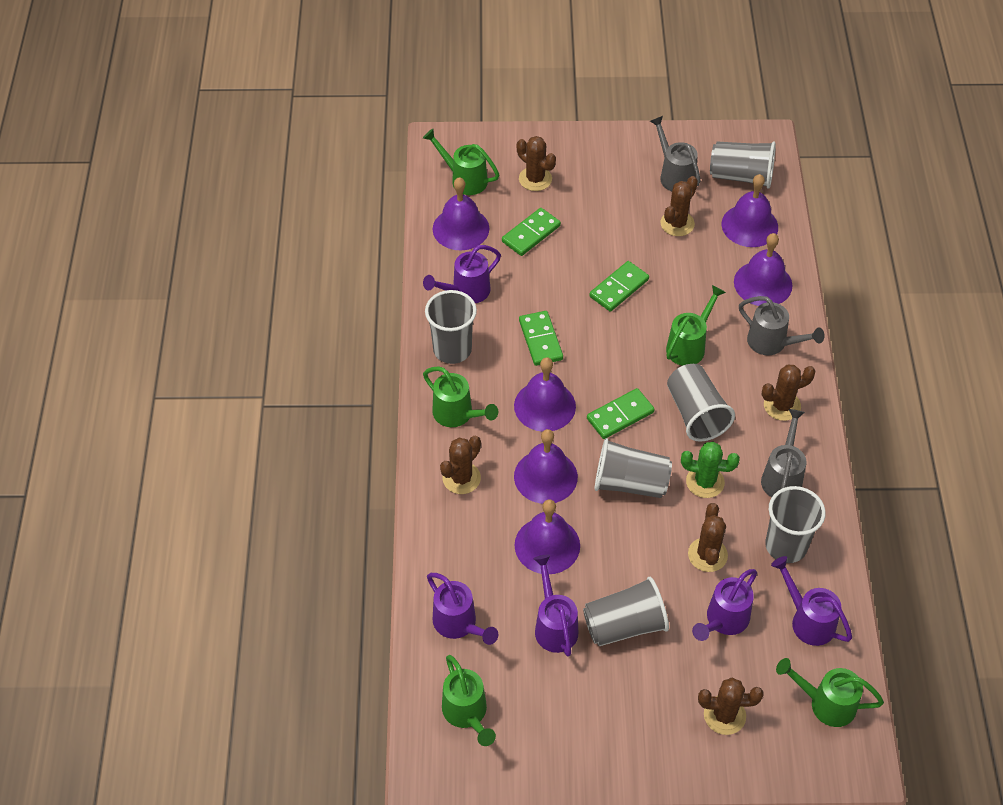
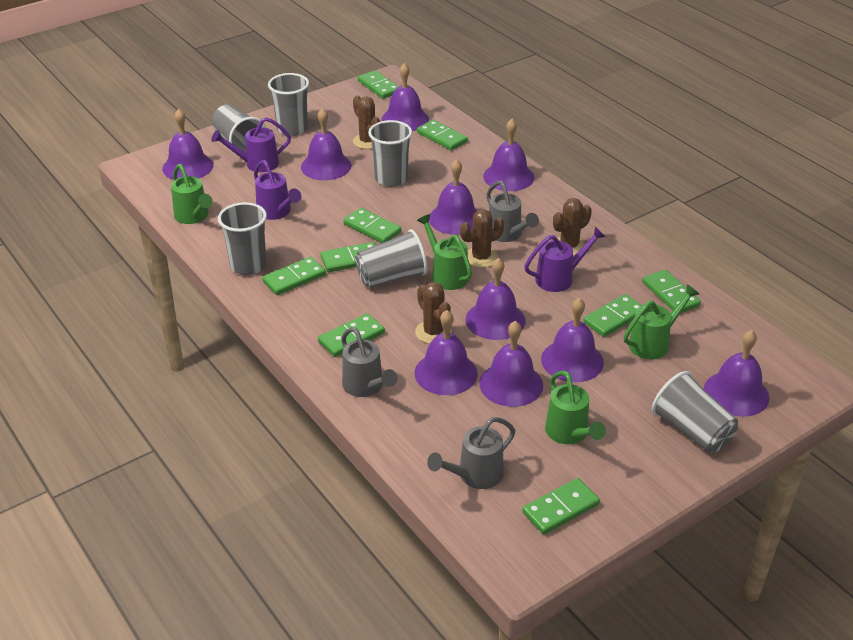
brown cactus: [440,436,481,494] [517,136,556,191] [660,176,698,236] [688,503,728,572] [698,678,764,735] [761,365,816,421] = 6 -> [353,95,380,149] [415,282,452,344] [460,209,504,268] [553,198,592,256] = 4
green cactus: [681,442,740,498] = 1 -> none = 0
green domino: [502,208,561,256] [519,311,563,366] [587,388,655,439] [589,261,649,312] = 4 -> [262,257,326,295] [318,313,385,357] [321,242,376,272] [344,208,401,243] [358,70,399,99] [417,120,468,150] [522,478,600,534] [583,294,643,337] [642,270,701,313] = 9
green watering can: [423,129,499,195] [423,367,498,427] [442,655,496,746] [666,285,726,366] [776,658,884,727] = 5 -> [171,164,213,224] [417,214,472,290] [545,370,606,444] [624,284,699,359] = 4
purple bell: [433,177,489,251] [514,357,576,432] [514,429,578,504] [515,499,580,574] [721,174,778,247] [734,233,793,306] = 6 -> [162,109,213,180] [301,108,351,180] [381,63,429,131] [414,310,478,395] [429,159,478,235] [466,258,525,340] [479,321,543,407] [483,119,534,191] [541,298,604,382] [704,330,769,417] = 10
purple watering can: [423,245,501,303] [427,573,498,645] [533,555,578,657] [692,569,757,641] [771,556,852,646] = 5 -> [211,117,291,172] [254,160,301,220] [524,226,606,292] = 3

